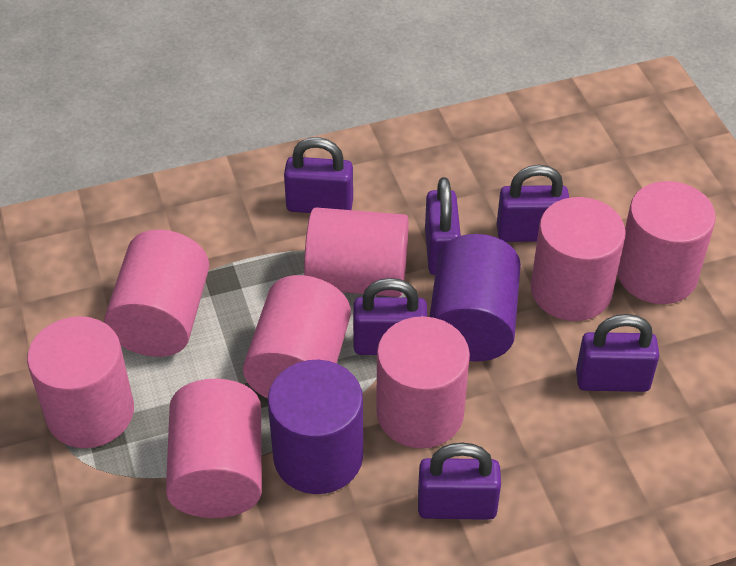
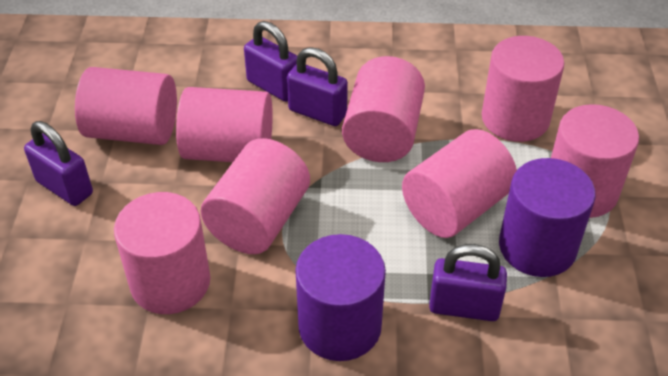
purple padlock: [284,137,353,213] [353,278,427,355] [418,443,501,520] [425,177,461,275] [497,165,569,242] [576,314,659,392] = 6 -> [24,121,93,206] [244,21,297,102] [287,47,348,126] [429,244,507,321] = 4

